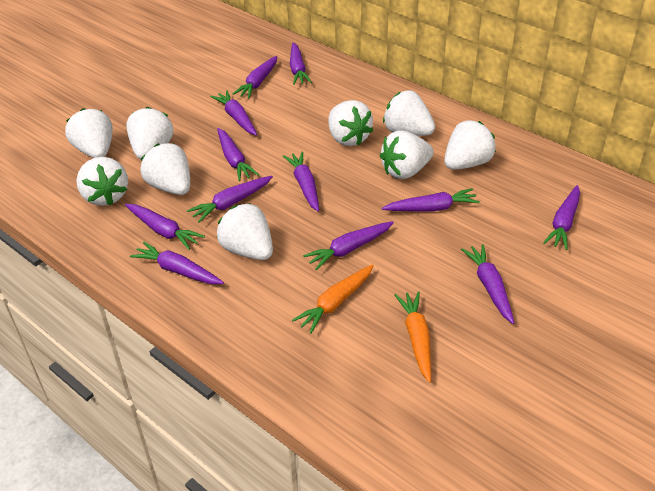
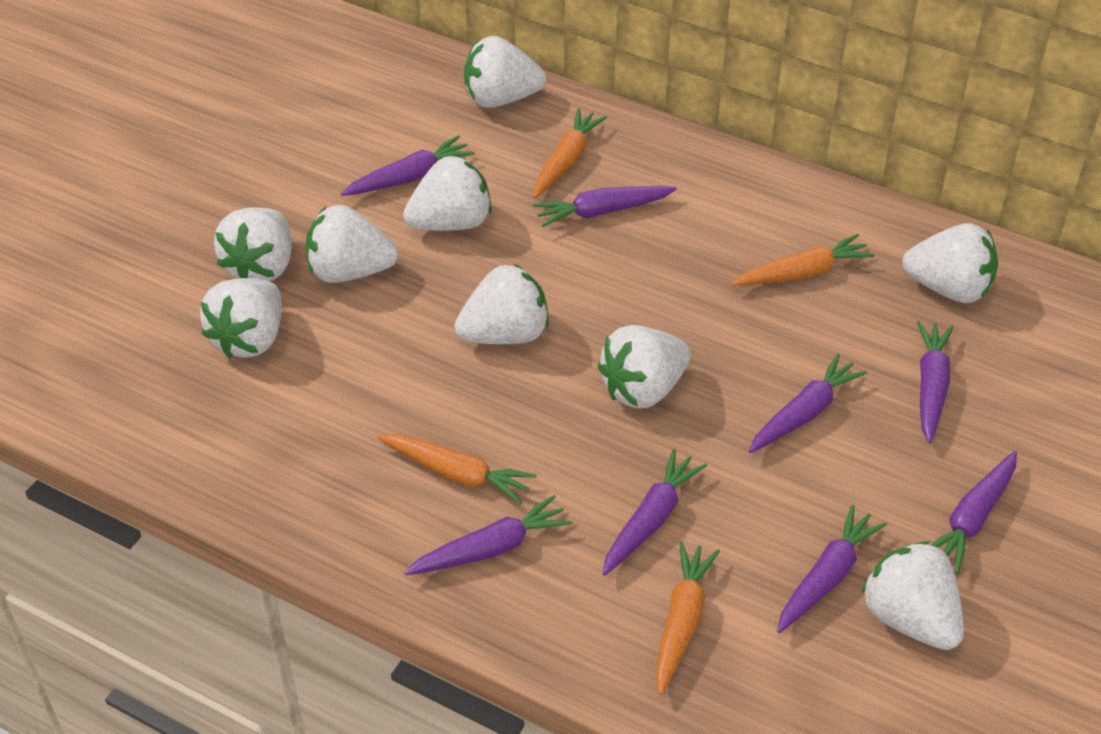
orange carrot: [292,264,374,333] [395,291,431,383] = 2 -> [377,434,537,504] [533,108,607,198] [655,541,720,695] [731,234,875,286] = 4
purple carrot: [125,204,205,250] [130,242,224,284] [187,176,273,223] [210,90,257,136] [217,128,259,181] [233,56,277,98] [283,152,319,212] [290,42,312,85] [303,221,394,270] [382,188,480,212] [461,244,514,324] [543,185,580,250] = 12 -> [341,135,475,196] [404,495,572,575] [533,186,677,227] [602,449,707,576] [749,353,867,453] [777,504,887,633] [917,321,954,443] [931,451,1017,574] = 8

